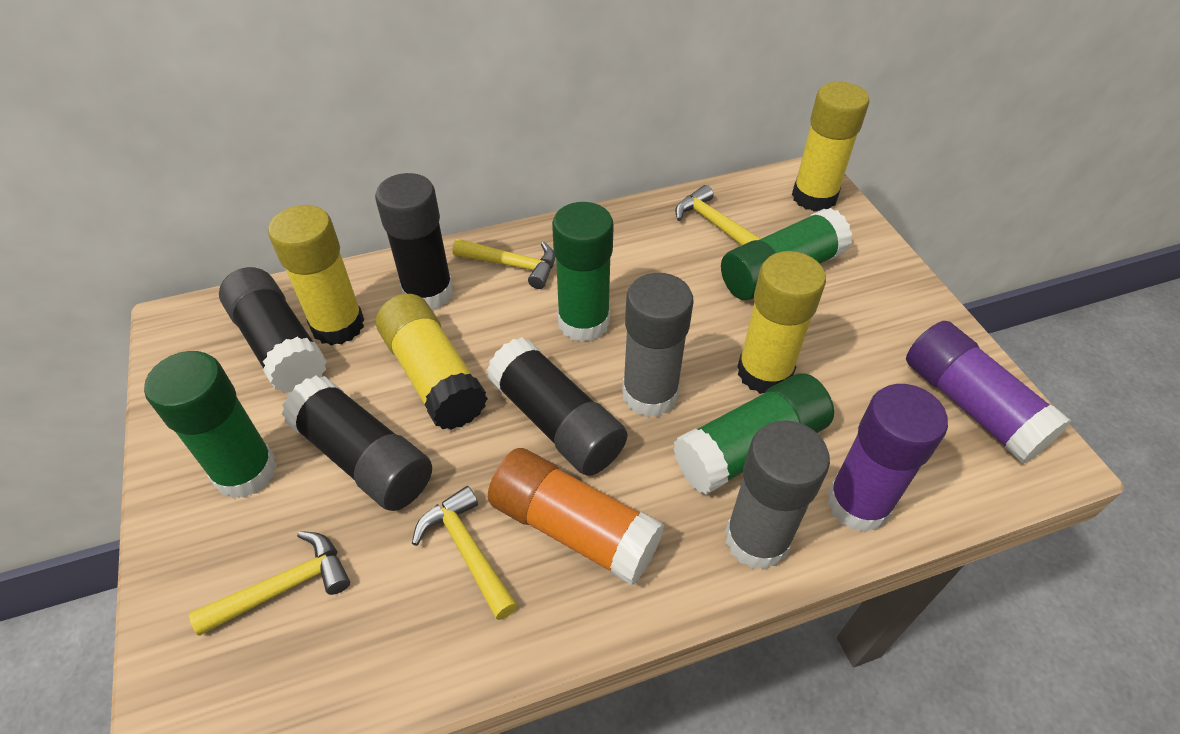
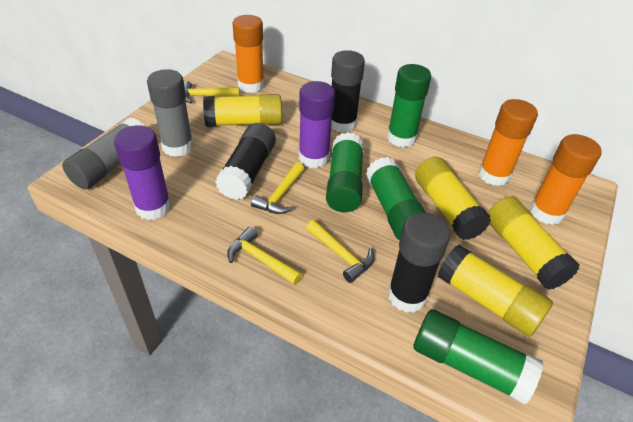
black glue stick: [219,267,327,393] [282,376,432,511] [375,173,454,310] [487,337,627,476] = 4 -> [215,123,276,200] [331,50,365,133] [388,213,450,313] = 3
orange glue stick: [488,448,664,585] = 1 -> [232,15,264,93] [478,99,538,186] [530,134,602,225] = 3

